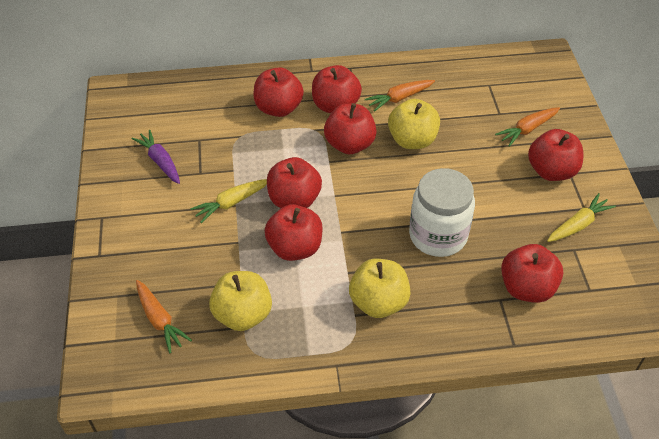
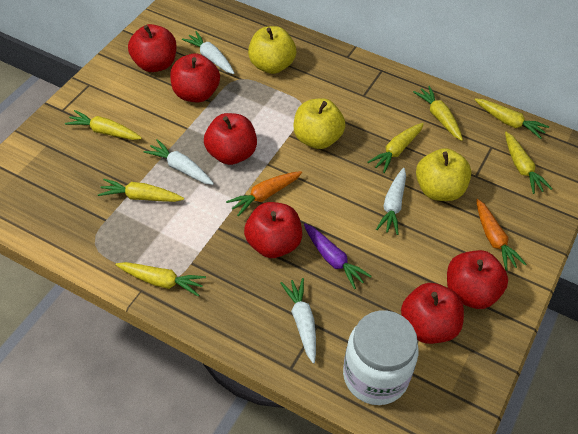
orange carrot: [136,280,192,353] [365,80,435,112] [495,107,560,147] = 3 -> [226,171,302,216] [476,199,527,271] = 2
red apple: [254,67,304,117] [265,204,323,261] [267,157,322,208] [312,65,362,113] [324,103,377,154] [501,244,563,303] [528,129,583,181] = 7 -> [128,24,177,72] [170,53,220,102] [204,113,257,165] [244,202,302,258] [401,283,464,344] [447,250,508,309] = 6
white carrot: none = 0 -> [143,139,214,185] [182,31,235,74] [281,278,316,363] [376,168,406,235] = 4
yellow carrot: [190,179,267,223] [547,193,616,242] = 2 -> [65,110,142,140] [98,179,184,202] [115,262,206,297] [367,123,424,173] [413,86,463,141] [475,98,549,139] [505,132,552,194] = 7

